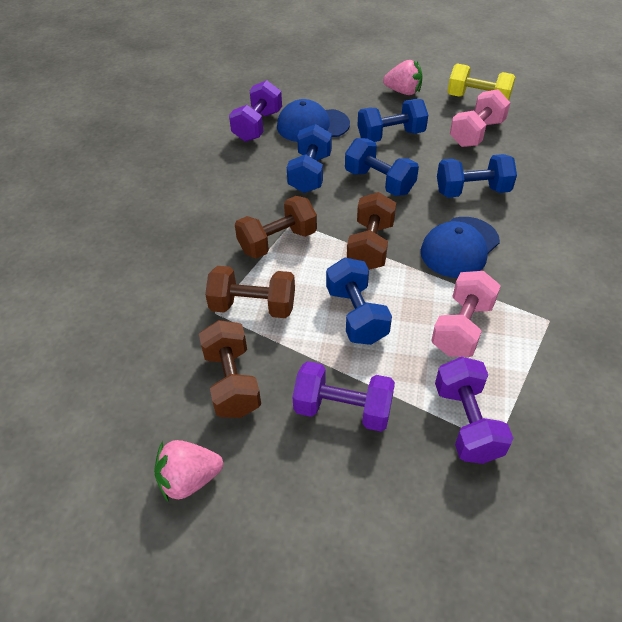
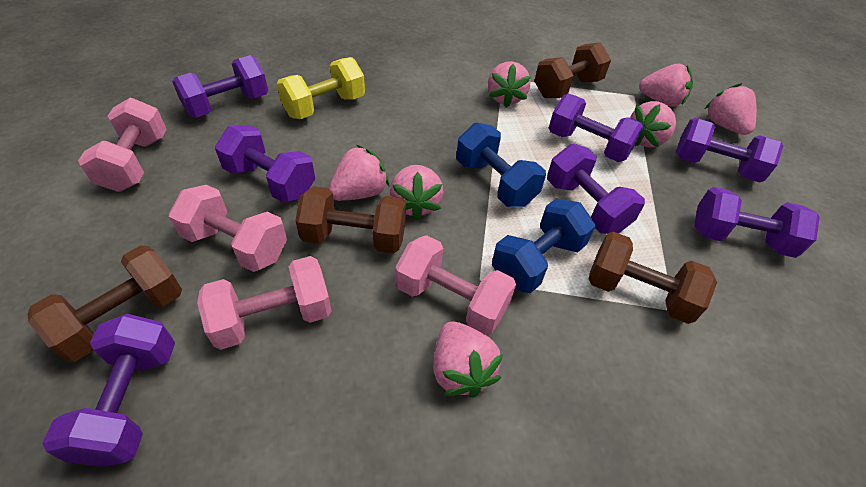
blue cap: [277,99,350,142] [421,217,500,278] = 2 -> none = 0
blue dumbbell: [287,124,332,193] [326,257,392,345] [345,138,419,196] [357,99,428,142] [437,154,517,198] = 5 -> [456,123,546,207] [492,199,595,293] = 2
pink dumbbell: [431,271,501,357] [450,89,510,147] = 2 -> [78,98,167,192] [169,185,287,272] [197,256,332,350] [395,235,516,335] = 4
pink strawberry: [154,440,223,502] [383,60,423,95] = 2 -> [329,145,390,201] [390,165,443,221] [433,321,503,398] [488,61,531,108] [630,101,676,148] [639,64,693,107] [705,83,757,135] = 7
purple dumbbell: [229,80,282,142] [292,361,395,432] [435,357,513,464] = 3 -> [42,314,175,467] [172,55,268,118] [215,125,315,203] [547,144,645,234] [549,94,643,162] [676,118,783,182] [694,187,820,258] = 7

